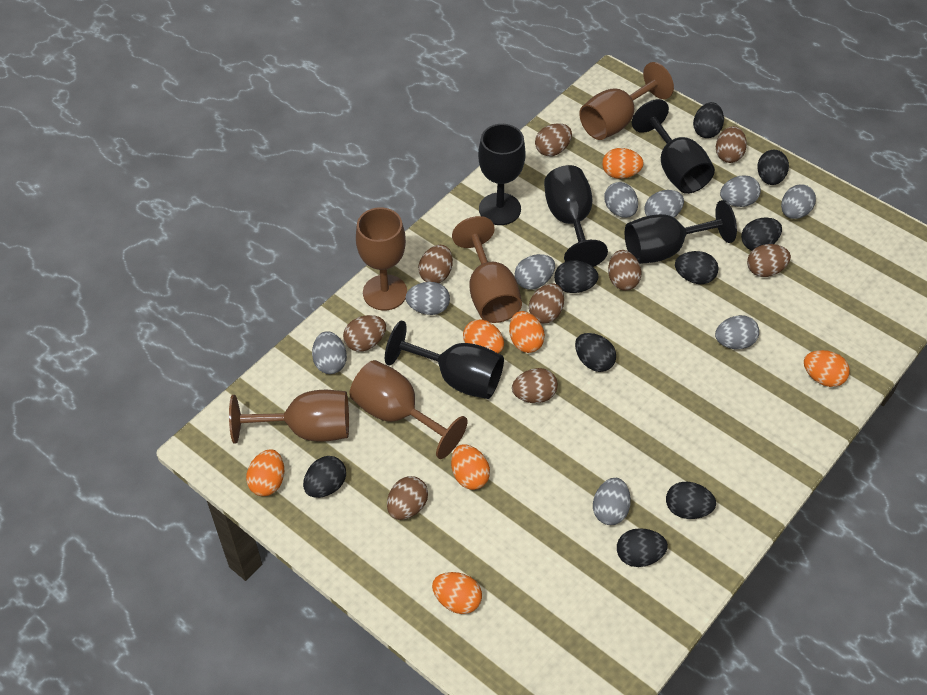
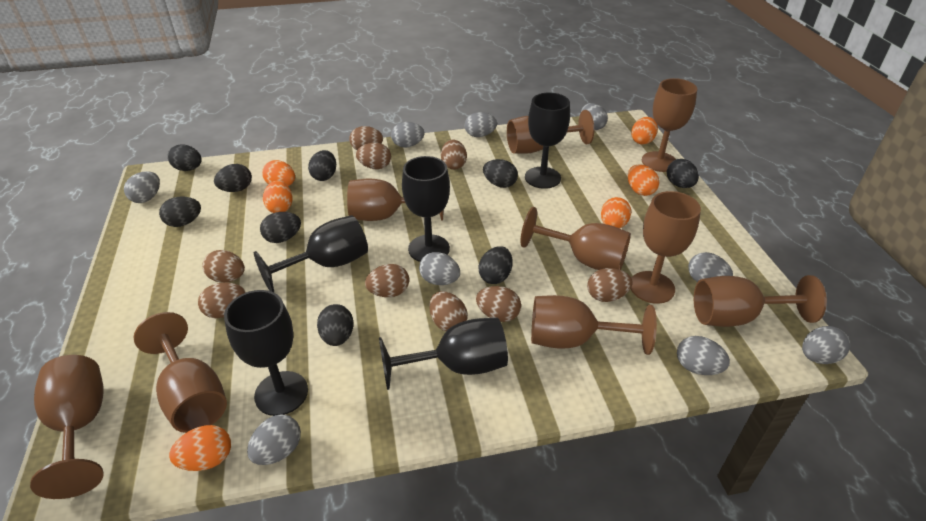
brown goblet: [229,390,349,444] [349,360,468,459] [356,207,407,311] [452,216,522,323] [579,62,674,140] = 5 -> [30,355,104,499] [134,312,227,433] [347,179,443,221] [507,110,594,154] [520,207,631,270] [531,295,657,355] [631,191,701,304] [642,78,697,172] [694,275,827,327] = 9
orange egg: [246,449,284,496] [432,572,482,614] [451,444,490,490] [463,320,504,353] [509,311,545,353] [602,148,644,179] [804,350,850,387] = 7 -> [169,425,231,471] [262,160,295,186] [263,181,292,213] [601,197,631,228] [628,164,659,196] [631,117,658,145] = 6

